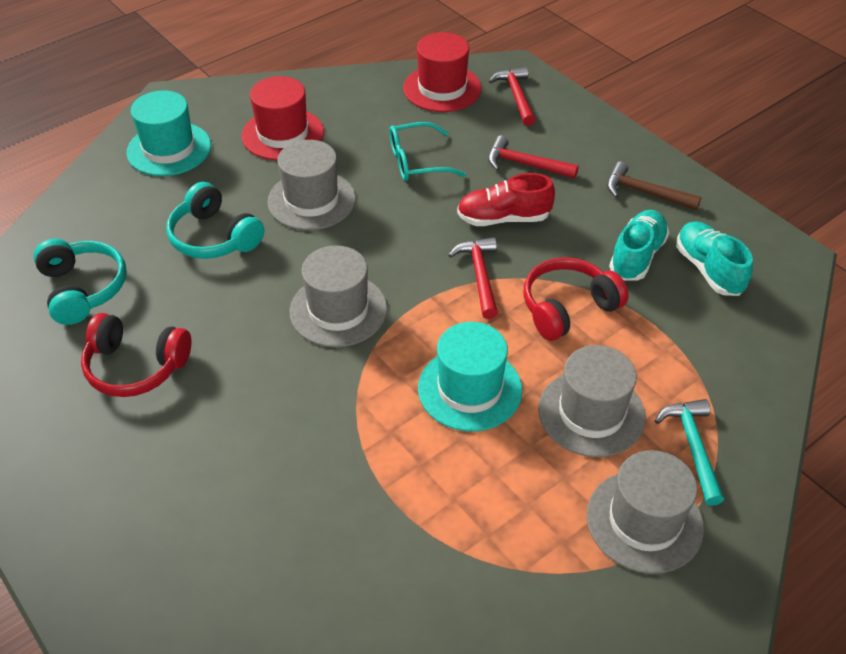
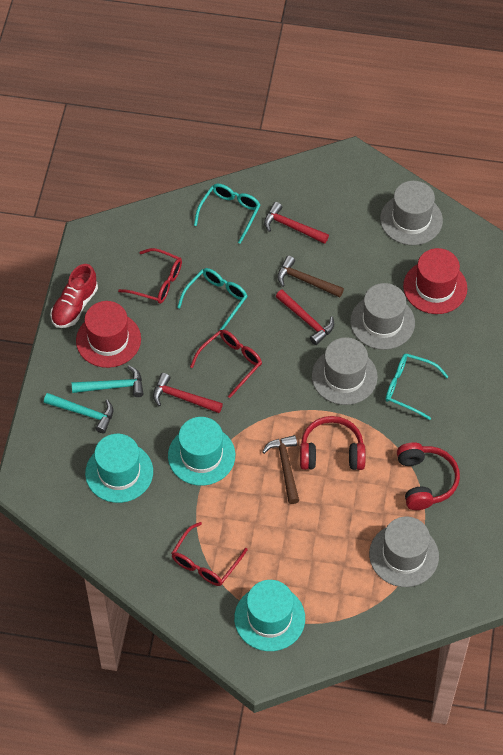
brown hammer: [607,161,701,210] = 1 -> [262,435,299,504] [277,256,344,298] = 2
red glasses: none = 0 -> [118,248,182,304] [171,522,248,586] [190,330,262,398] = 3
turquoise glasses: [389,122,466,181] = 1 -> [177,268,247,330] [194,184,260,244] [385,353,449,420] = 3
turquoise hammer: [655,399,724,506] = 1 -> [44,393,113,433] [72,365,144,397] = 2
turquoise hat: [126,90,211,176] [418,322,522,431] = 2 -> [85,434,153,503] [168,417,235,486] [234,580,305,651] = 3
turquoise headphones: [33,239,127,325] [166,182,264,259] = 2 -> none = 0
turquoise shoe: [609,210,669,281] [676,221,753,296] = 2 -> none = 0

